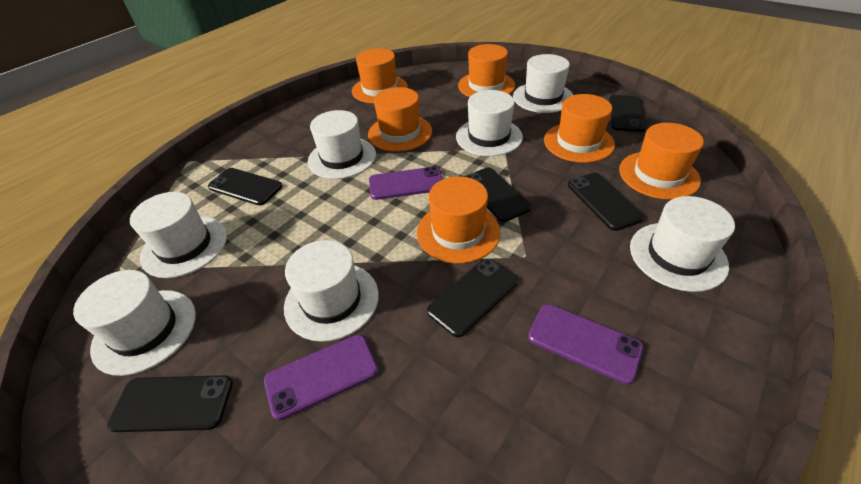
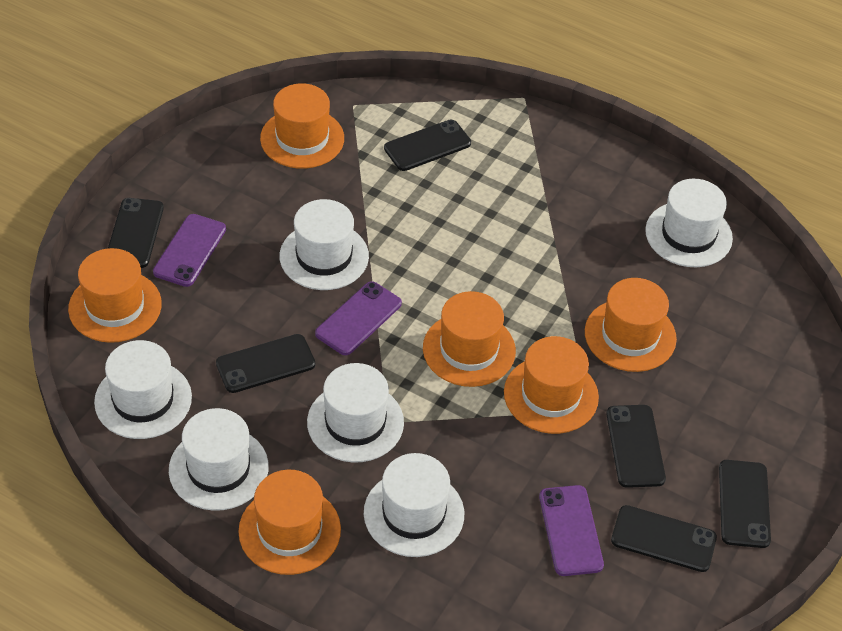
white hat: [73,270,196,376] [130,192,227,278] [284,240,379,342] [308,110,376,179] [456,90,523,156] [513,54,573,113] [630,196,735,292] = 7 -> [94,340,192,439] [169,408,269,511] [280,199,369,290] [307,363,404,463] [364,453,464,557] [645,179,733,267] = 6

